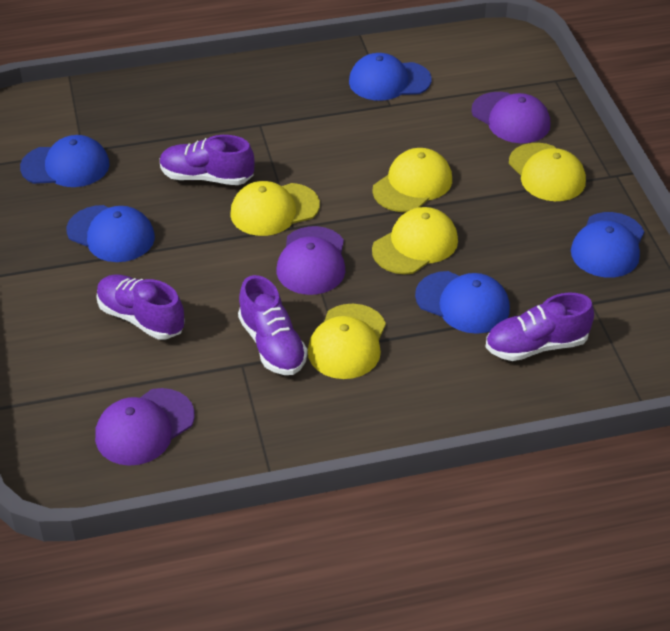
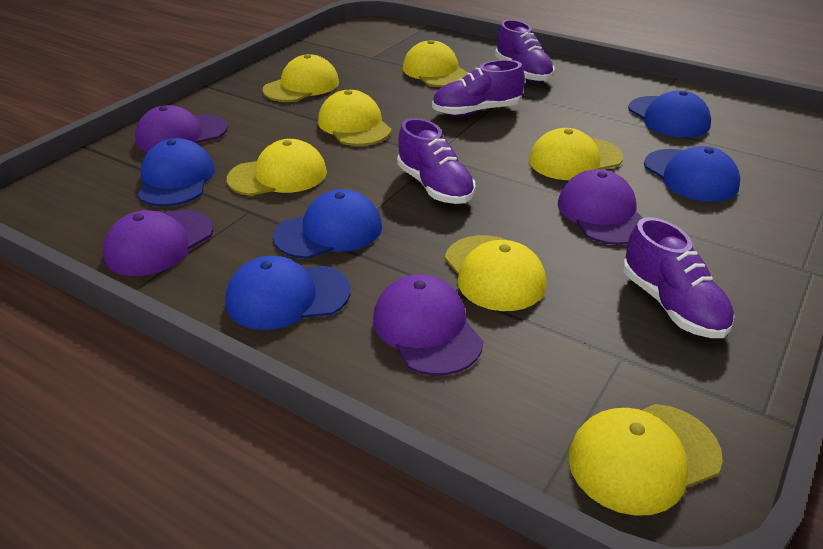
purple cap: [95,388,195,466] [277,226,345,295] [471,92,550,143] = 3 -> [103,210,213,276] [135,105,228,152] [373,274,483,376] [558,169,642,245] = 4
yellow cap: [230,181,320,236] [308,304,386,379] [372,148,452,212] [372,207,458,274] [509,143,586,201] = 5 -> [227,139,327,196] [263,54,339,102] [318,90,392,146] [403,40,468,87] [445,235,546,311] [529,128,623,180] [568,404,723,516] = 7

